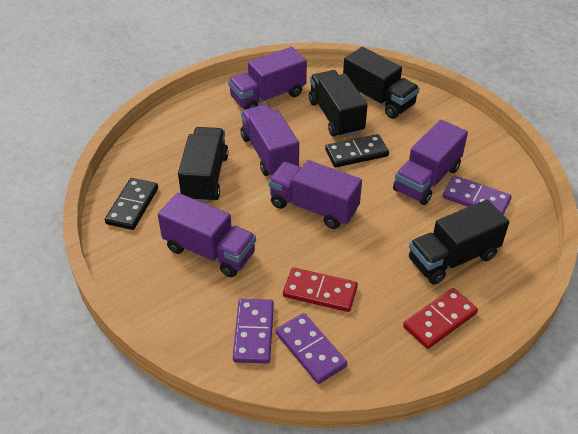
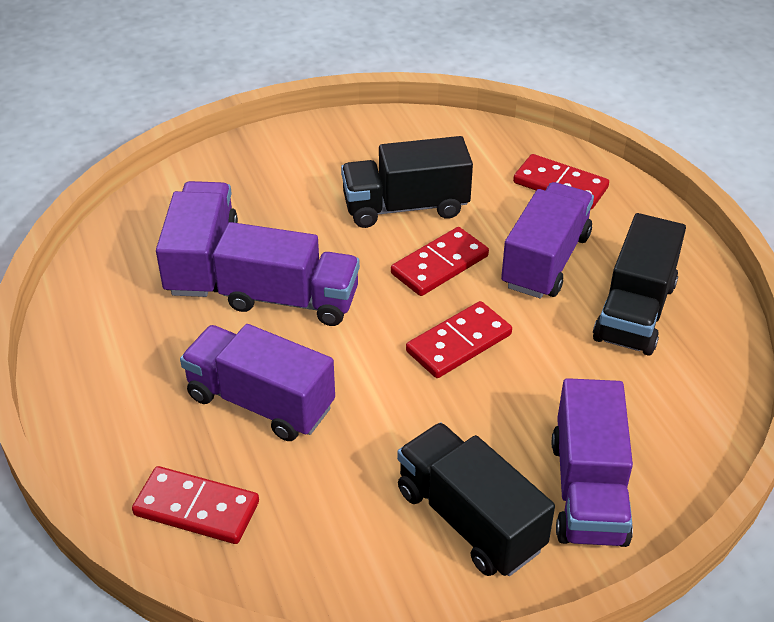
black domino: [105,178,158,230] [325,134,389,167] = 2 -> none = 0
black truck: [178,127,229,203] [309,70,368,138] [343,47,420,119] [409,200,509,285] = 4 -> [341,136,473,228] [397,422,555,576] [593,213,686,356] = 3
purple domino: [233,299,274,363] [276,313,347,384] [443,175,512,215] = 3 -> none = 0
red domino: [283,268,358,312] [403,288,478,349] = 2 -> [132,466,259,544] [391,227,489,296] [406,301,512,378] [513,154,609,209] = 4

